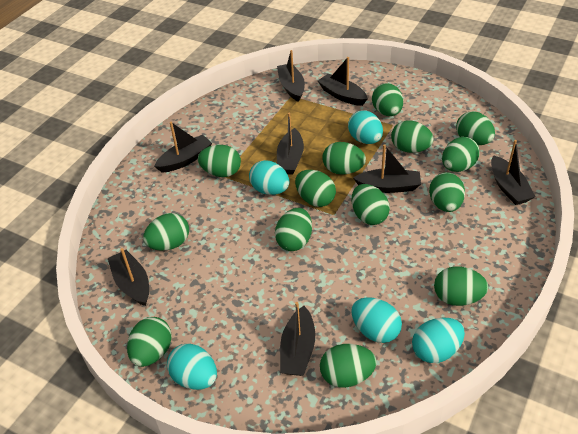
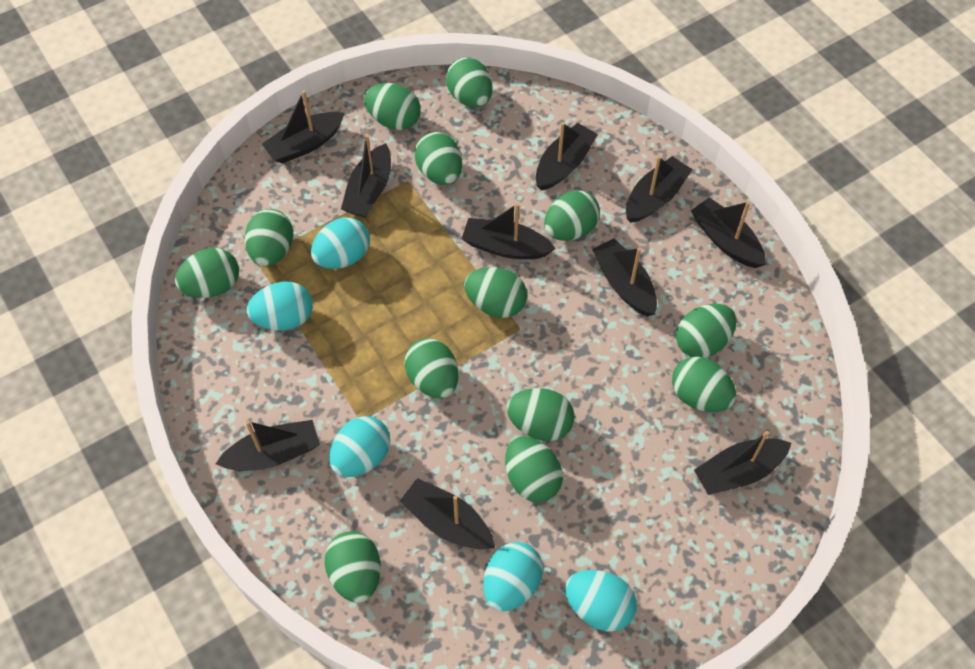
black boat: [108,248,149,306] [154,122,212,173] [277,50,305,102] [277,113,304,175] [280,302,315,376] [318,57,368,106] [353,144,421,193] [491,140,535,205] = 8 -> [216,420,320,471] [262,90,345,163] [341,135,391,218] [400,478,495,550] [462,203,556,259] [536,122,598,191] [592,238,657,316] [626,156,693,223] [691,197,766,268] [694,431,791,495] = 10
green egg: [127,317,172,367] [143,213,189,251] [198,145,241,177] [275,208,312,251] [295,170,336,207] [320,344,377,388] [322,142,366,175] [352,184,390,225] [372,83,403,116] [391,120,434,153] [429,172,465,212] [434,266,488,306] [442,137,480,172] [456,111,495,145] = 14 -> [175,248,239,298] [245,209,293,266] [325,531,381,603] [364,83,420,130] [405,338,459,398] [414,132,462,185] [446,57,493,108] [464,267,527,318] [505,436,563,502] [507,388,575,441] [544,190,600,241] [672,357,736,412] [676,304,737,358] = 13

